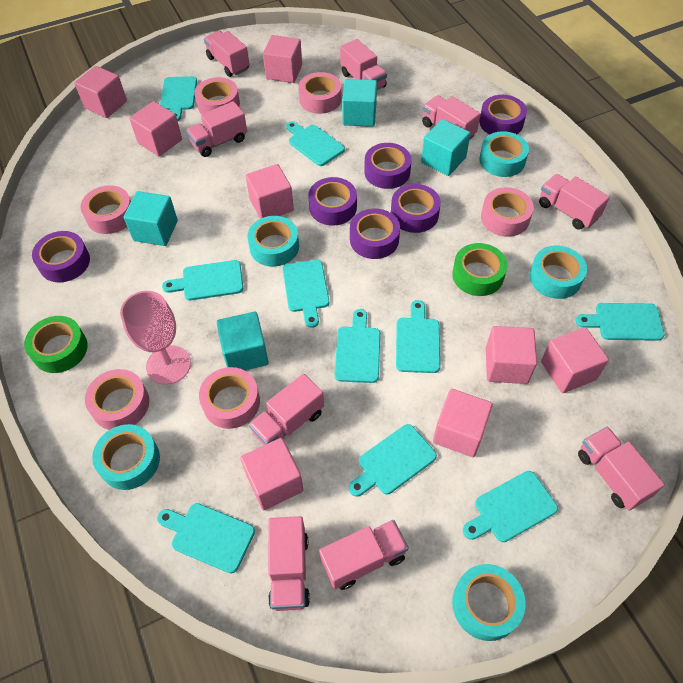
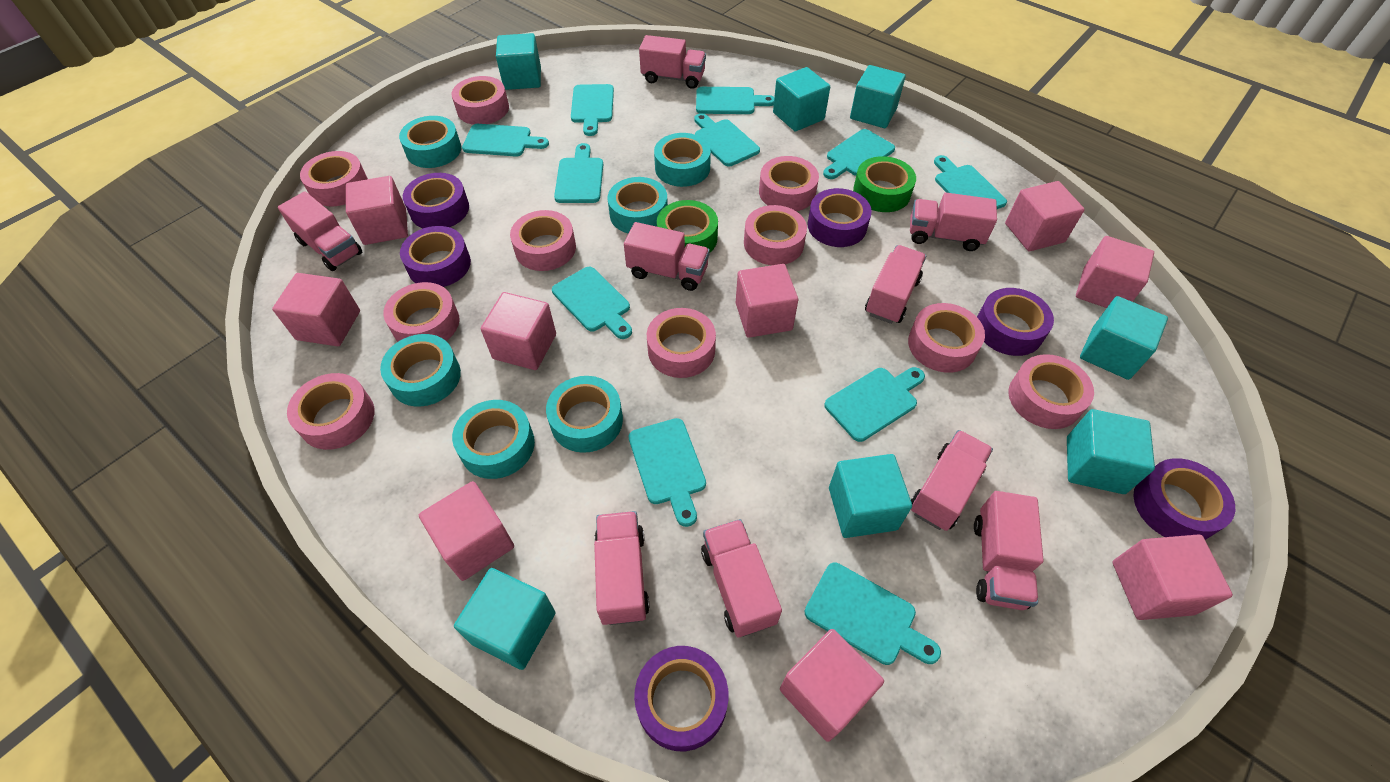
pink cube: [75,66,127,118] [129,101,182,156] [240,438,304,510] [246,164,294,219] [263,35,302,83] [433,389,493,457] [486,326,537,384] [541,327,609,393] = 8 -> [272,273,360,346] [346,176,408,245] [419,481,514,581] [481,292,556,370] [736,264,798,338] [780,629,884,742] [1005,181,1085,251] [1076,236,1154,308] [1113,534,1233,620] = 9
pink goblet: [120,291,191,385] = 1 -> none = 0
pink tape: [80,185,131,234] [85,369,149,430] [194,77,240,114] [199,367,260,429] [298,72,342,114] [481,187,534,237] = 6 -> [287,373,375,450] [300,151,368,207] [383,282,459,342] [452,76,509,125] [510,210,576,271] [647,308,716,378] [744,205,807,265] [759,156,819,211] [908,303,985,373] [1008,354,1094,429] = 10
turquoise cube: [124,191,178,246] [216,312,269,370] [342,79,377,127] [421,119,471,176] = 4 -> [454,568,556,670] [496,33,541,90] [773,67,830,131] [829,454,912,538] [850,65,906,128] [1067,409,1155,494] [1080,296,1168,380] = 7
turquoise cutting board: [157,503,255,573] [160,76,197,121] [162,260,243,300] [283,260,329,328] [286,121,345,166] [334,309,380,383] [349,424,437,497] [396,300,440,373] [463,471,558,542] [576,303,664,341] = 10 -> [462,124,549,157] [552,267,632,339] [554,143,603,203] [571,84,614,136] [629,418,706,527] [694,113,760,166] [696,87,774,114] [805,562,941,665] [823,129,895,179] [824,367,925,442] [934,155,1007,209] = 11
turquoise tape: [92,424,160,490] [247,216,299,267] [452,564,525,641] [479,131,529,177] [529,245,587,299] = 5 -> [380,334,461,407] [399,116,461,168] [452,400,535,479] [546,376,623,453] [608,177,668,234] [654,133,711,187] = 6

